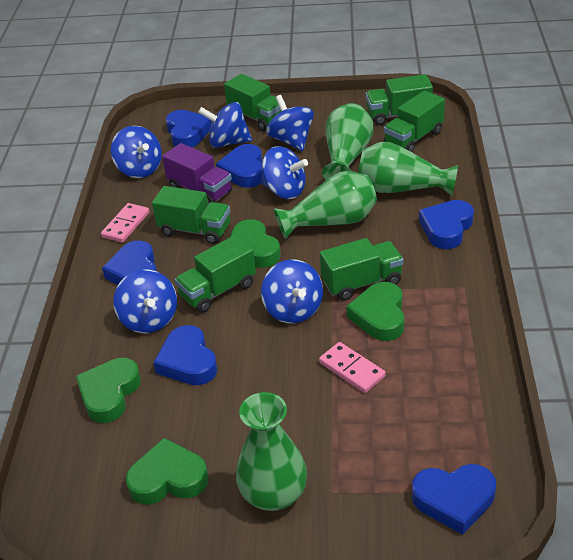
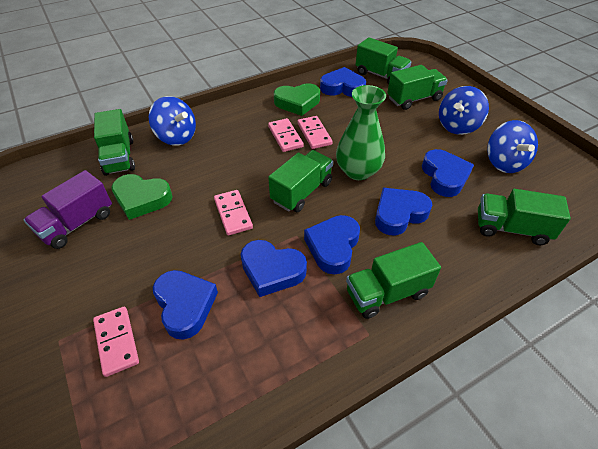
blue spinning top: [111,126,162,178] [113,270,177,333] [198,102,252,148] [261,146,308,199] [261,259,323,323] [266,95,314,151] = 6 -> [149,96,196,146] [439,86,489,135] [487,120,538,173] = 3
green heart: [76,358,141,423] [126,438,209,504] [230,219,281,268] [346,282,404,341] = 4 -> [112,174,173,220] [274,83,320,116] = 2
green vase: [236,392,307,511] [274,171,377,239] [322,103,374,180] [358,142,458,196] = 4 -> [336,85,386,180] = 1
pink domino: [101,203,150,243] [319,342,386,393] = 2 -> [93,307,139,377] [214,190,253,236] [268,118,304,152] [298,116,333,149] = 4

